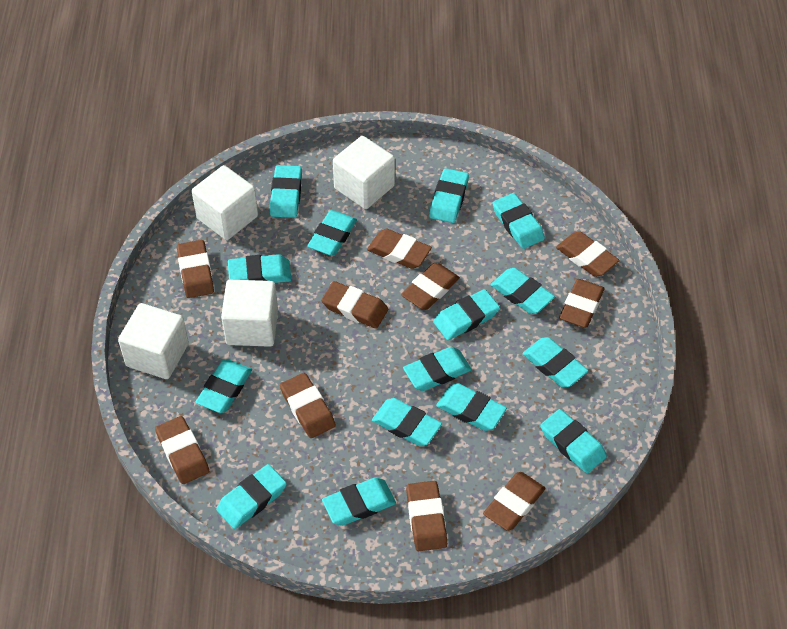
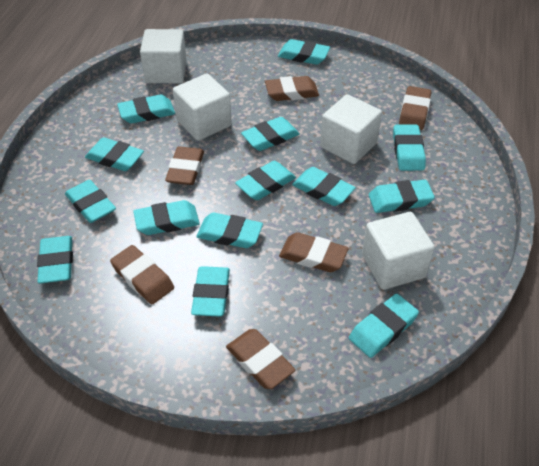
brown eraser: [155,416,209,484] [177,240,214,298] [280,373,336,438] [321,281,388,329] [367,229,432,269] [401,263,460,310] [406,481,447,551] [483,472,546,531] [556,231,619,277] [559,279,605,328] = 10 -> [110,245,174,304] [165,146,204,185] [226,329,295,389] [265,76,319,101] [279,232,349,272] [399,86,431,130] = 6
turquoise eraser: [195,359,252,413] [216,464,287,529] [228,254,291,283] [270,165,302,218] [307,210,357,256] [322,477,396,526] [372,398,442,446] [403,347,472,391] [429,168,469,223] [433,289,500,340] [436,383,507,431] [491,268,555,314] [492,193,545,249] [522,337,588,387] [540,409,607,473] = 15 -> [37,236,73,284] [65,180,116,223] [85,137,144,171] [117,94,175,123] [133,200,200,235] [191,266,230,317] [196,213,263,248] [235,161,296,200] [241,117,300,151] [278,39,330,65] [292,167,356,206] [349,294,419,358] [368,180,435,213] [393,125,426,171] = 14

